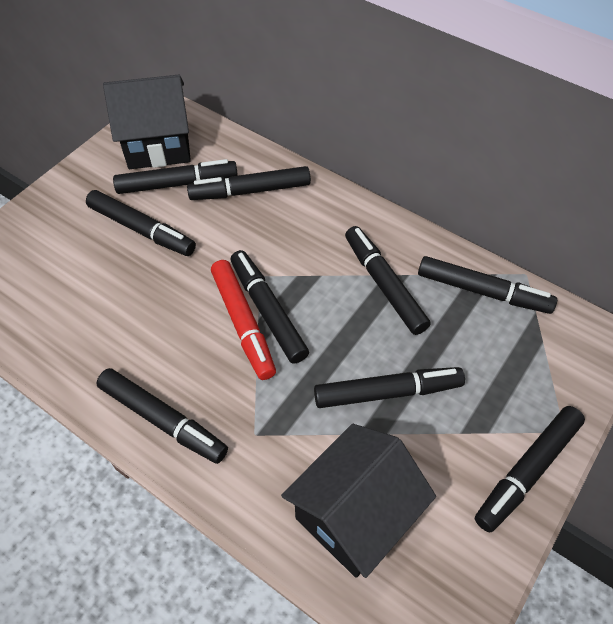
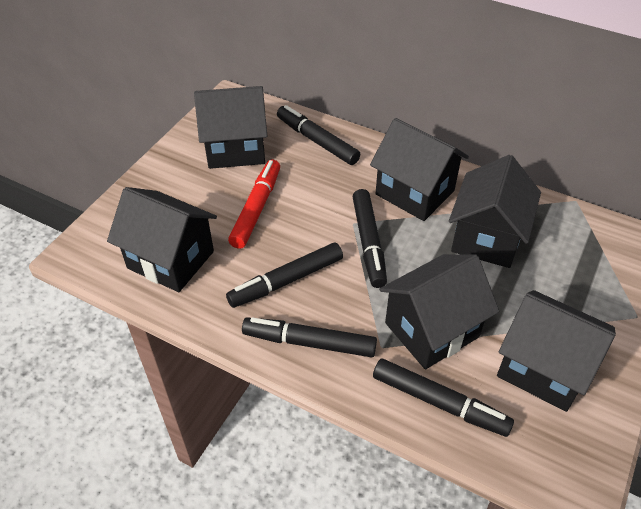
black house: [103,75,191,169] [281,424,436,578] = 2 -> [107,187,217,292] [194,86,267,169] [370,118,469,221] [379,254,499,369] [449,155,541,268] [497,290,616,412] = 6
black marker: [86,190,196,256] [96,368,228,464] [113,159,238,194] [187,166,311,200] [230,250,309,364] [314,367,465,408] [345,226,431,335] [418,256,557,314] [475,406,585,533] = 9 -> [226,242,343,308] [242,317,377,357] [277,105,360,165] [352,189,387,288] [373,359,514,437] = 5

